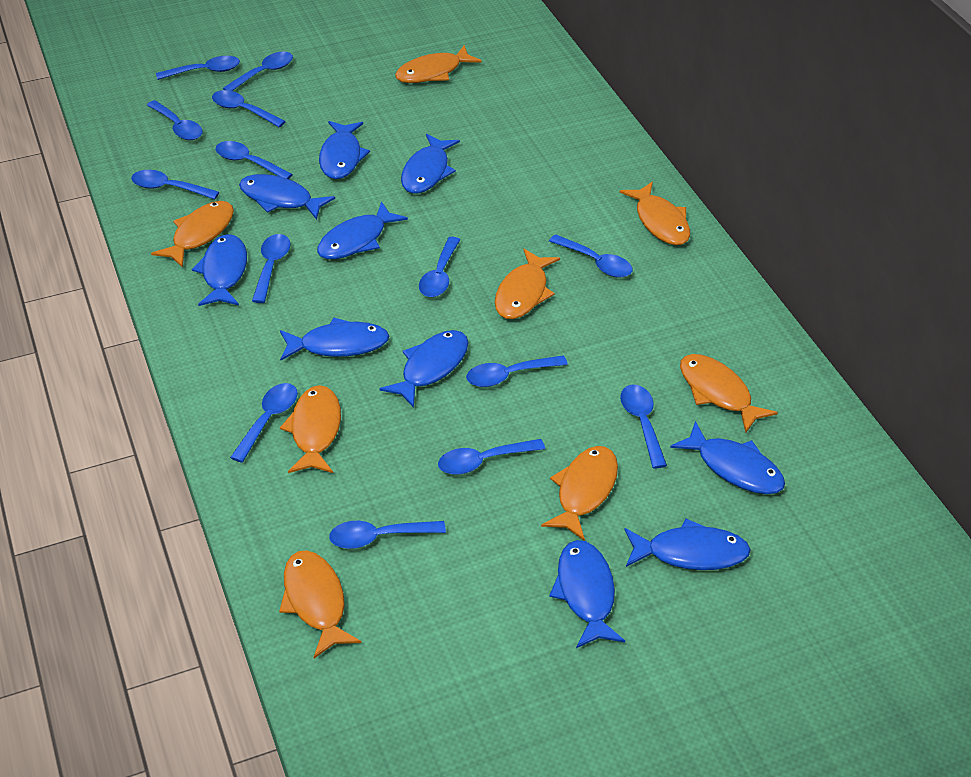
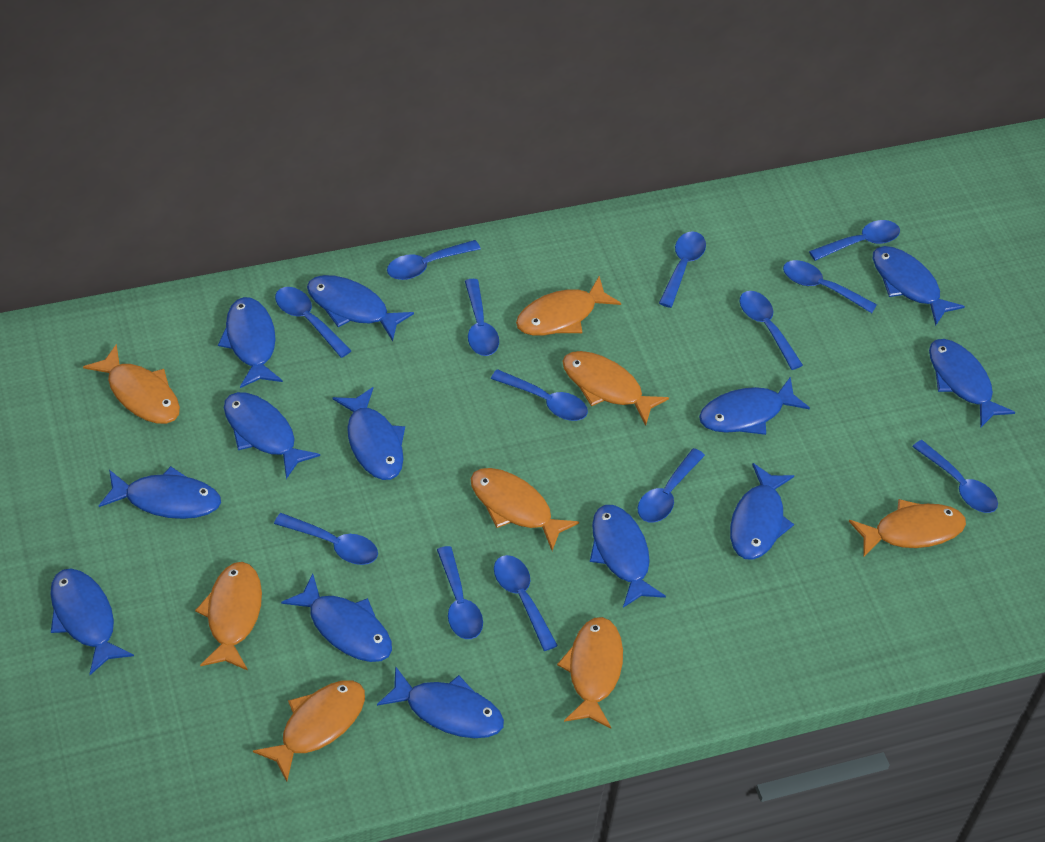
blue fish: [192,234,247,306] [239,174,335,220] [280,318,389,361] [317,201,408,259] [319,121,370,179] [379,330,468,408] [401,134,460,193] [549,540,625,648] [625,519,751,570] [670,421,785,494] = 10 -> [50,568,134,675] [99,466,221,519] [218,297,283,388] [224,392,320,479] [281,574,392,662] [307,275,414,341] [333,387,405,480] [377,666,504,738] [590,505,666,608] [699,376,810,435] [730,463,794,560] [873,246,965,326] [929,339,1015,428] = 13
blue spoon: [131,170,219,200] [147,100,203,140] [156,56,240,80] [212,90,286,127] [215,141,293,179] [222,51,293,91] [230,383,298,463] [252,234,291,303] [329,521,446,549] [419,237,460,297] [438,439,545,475] [466,355,568,387] [549,235,632,278] [620,385,667,468] = 14 -> [274,513,378,565] [275,287,352,358] [387,240,481,280] [437,546,483,639] [465,279,499,356] [491,369,588,421] [494,555,558,651] [638,448,705,522] [659,231,706,308] [739,291,803,370] [783,260,877,313] [809,220,900,261] [912,440,998,513] = 13

